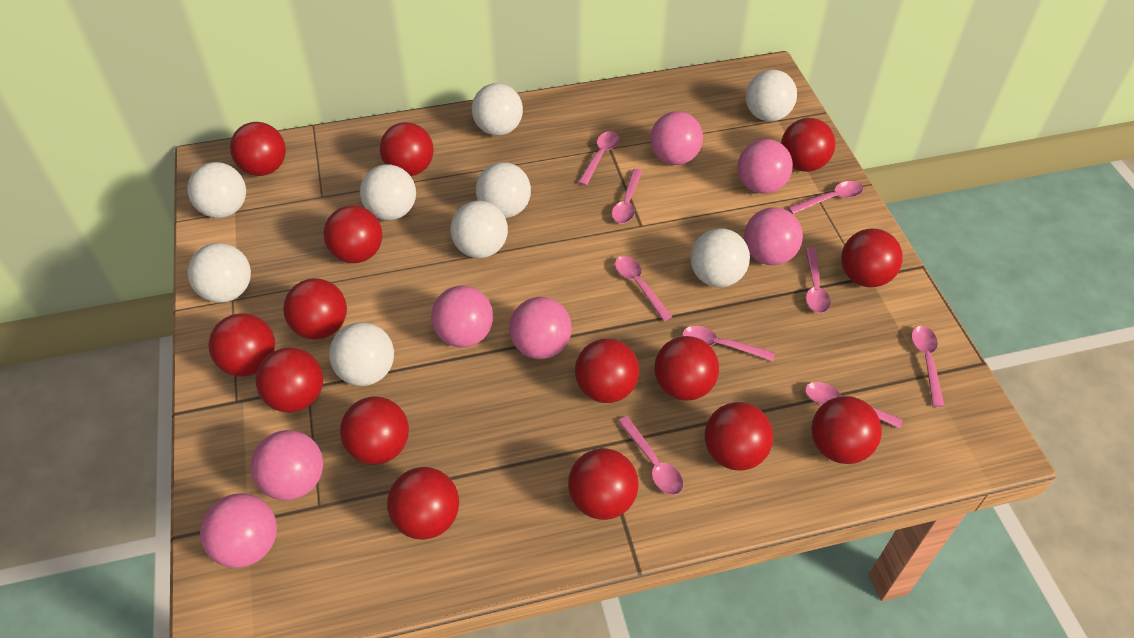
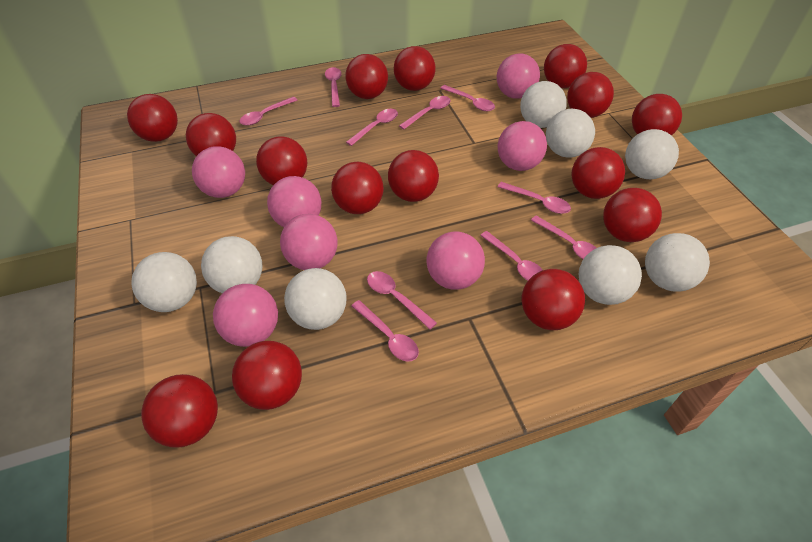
pink spoon: [578,131,619,186] [612,169,642,224] [615,256,673,321] [618,416,683,495] [683,326,775,361] [788,181,863,214] [805,382,903,428] [806,247,831,313] [911,326,944,407] = 9 -> [240,97,297,126] [325,67,341,107] [346,109,398,146] [352,300,419,362] [367,271,437,329] [399,96,451,130] [440,85,495,111] [480,231,543,281] [498,182,571,214] [531,215,596,259] = 10
white ball: [187,162,246,218] [188,243,251,303] [329,322,394,386] [360,164,416,220] [450,201,508,258] [472,83,523,136] [476,162,531,218] [690,228,750,287] [746,70,797,122] = 9 -> [131,252,197,312] [201,236,262,293] [284,268,346,330] [520,81,567,128] [546,109,595,158] [579,245,642,305] [625,129,679,179] [645,233,710,292] = 8

